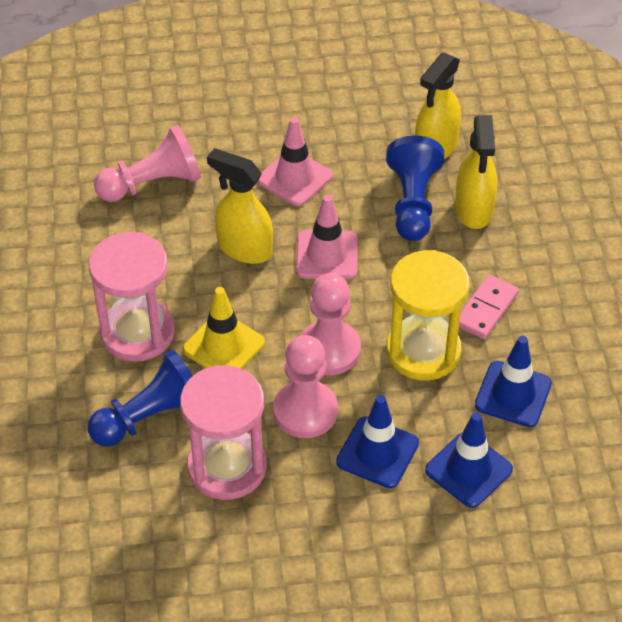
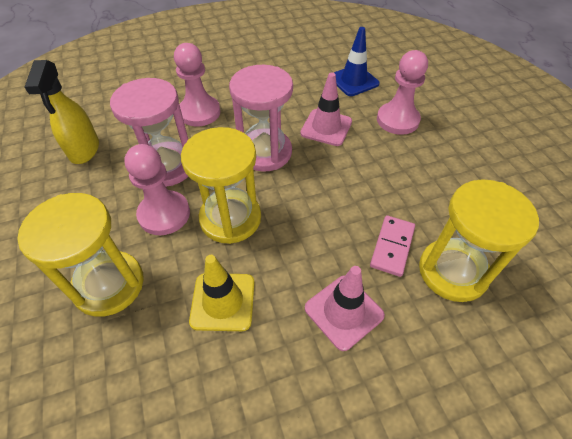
blue pawn: [88,350,193,447] [386,135,444,241] = 2 -> none = 0
blue traffic cone: [336,395,419,488] [425,412,513,508] [475,336,552,427] = 3 -> [334,27,380,96] = 1
yellow hourglass: [386,250,470,381] = 1 -> [17,193,144,317] [181,127,261,244] [419,179,539,302] = 3
yellow spray bottle: [207,148,273,264] [415,52,461,159] [455,115,497,229] = 3 -> [25,60,99,164] = 1

